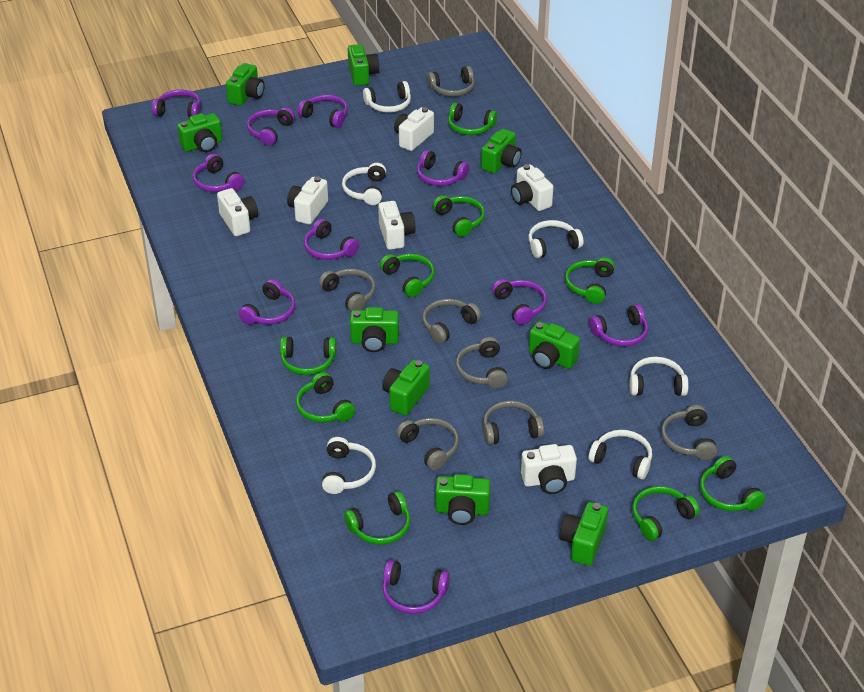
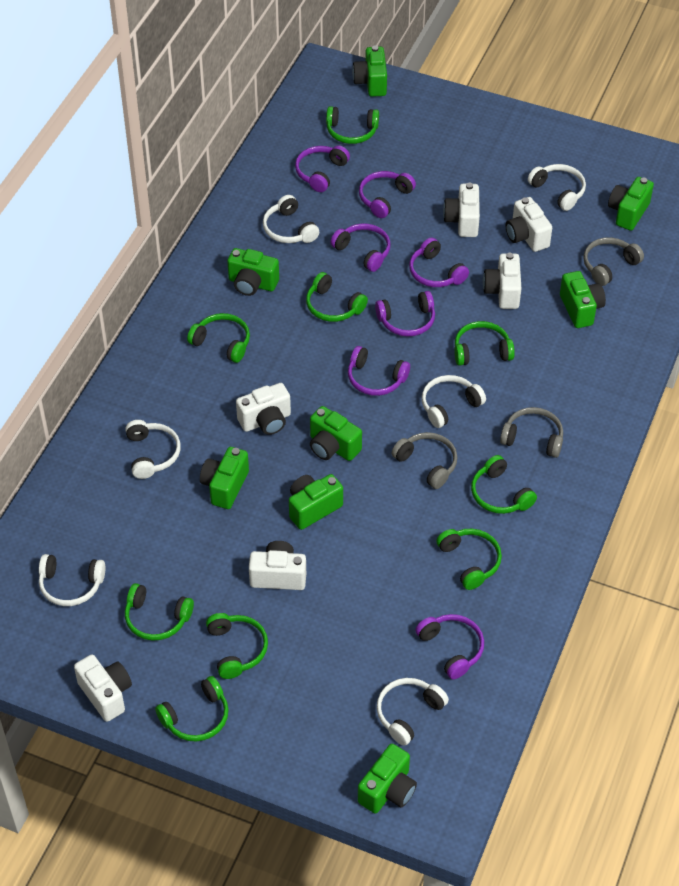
green camera: [177,113,222,152] [226,63,264,106] [348,44,379,86] [350,307,399,352] [382,360,430,416] [436,474,490,525] [481,129,522,173] [529,321,580,369] [559,502,608,566] = 9 -> [200,447,249,509] [227,248,279,296] [289,474,343,530] [310,406,362,461] [352,45,387,97] [358,744,417,814] [560,271,606,328] [608,177,654,231] = 8
grey headphones: [319,269,376,311] [397,418,459,471] [422,299,481,344] [427,66,475,97] [456,337,508,388] [483,401,544,445] [661,405,717,460] = 7 -> [392,432,457,489] [500,407,563,458] [583,237,644,286] = 3
purple headphones: [152,90,201,118] [193,154,244,192] [239,279,295,325] [247,107,295,146] [298,95,348,128] [304,219,359,260] [382,560,450,614] [417,150,469,186] [492,279,547,325] [589,304,648,347] = 10 -> [295,145,350,192] [330,223,391,272] [348,346,410,396] [359,171,416,218] [375,291,435,337] [409,237,469,287] [415,614,484,679] = 7

